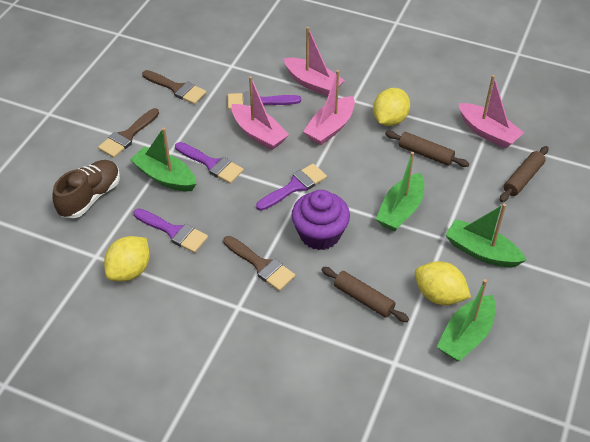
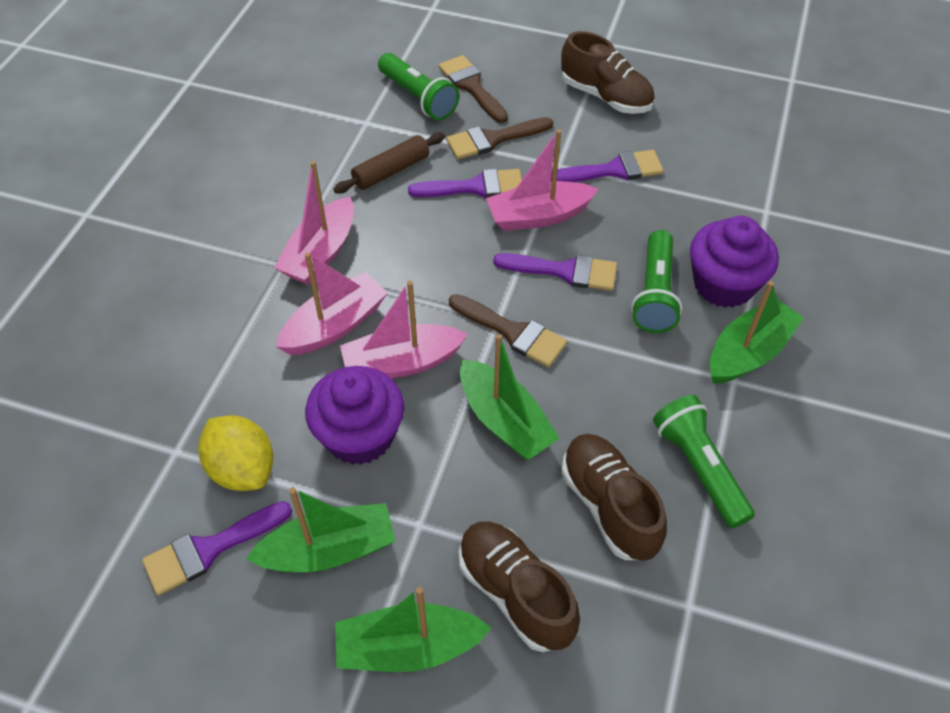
brown rolling pin: [321,267,409,322] [385,131,469,167] [500,146,549,202] = 3 -> [334,132,445,193] = 1
brown shoe: [52,160,120,218] = 1 -> [459,521,580,652] [561,31,655,114] [561,434,667,561] = 3
green flashlight: none = 0 -> [378,53,459,120] [631,230,682,333] [653,395,755,528] = 3
purple cupcake: [291,190,350,250] = 1 -> [305,366,405,465] [690,216,779,308] = 2
yellow lemon: [104,236,150,281] [373,88,410,126] [415,261,471,305] = 3 -> [198,415,273,491] = 1

